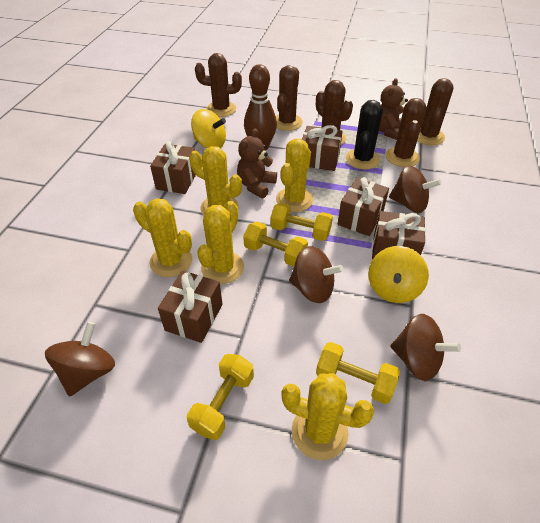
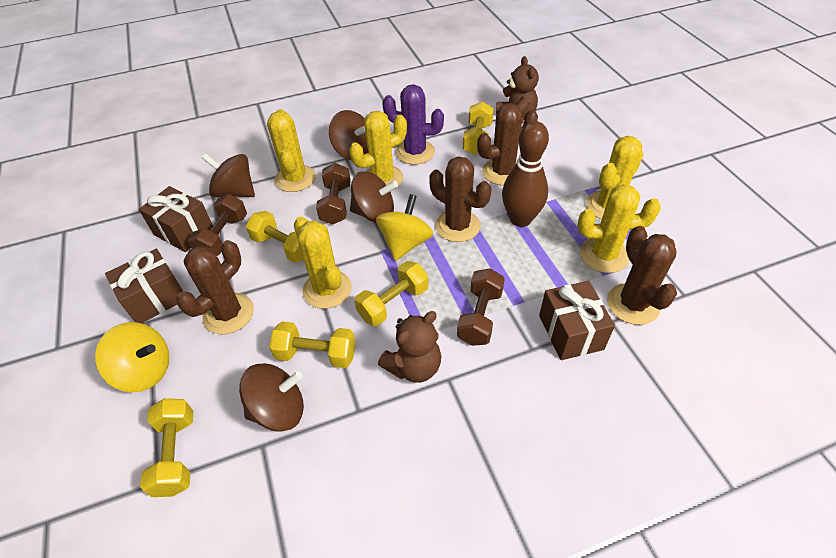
black cactus: [346,100,383,170] = 1 -> none = 0
brown cactus: [195,53,242,117] [276,65,303,131] [316,80,353,145] [385,98,426,167] [417,78,454,145] = 5 -> [176,240,254,334] [429,156,491,242] [477,103,538,186] [607,226,677,325] = 4
brown dumbbell: none = 0 -> [188,194,247,256] [316,163,350,225] [457,268,505,346] = 3
brown gift: [150,141,196,194] [158,271,223,343] [302,125,343,171] [338,177,389,236] [372,211,426,260] = 5 -> [105,249,183,323] [139,186,213,252] [539,281,615,360] = 3
purple cactus: none = 0 -> [382,84,444,165] = 1
yellow dumbbell: [187,354,254,440] [243,221,308,267] [271,202,333,241] [316,342,400,404] = 4 -> [140,398,193,497] [246,211,304,263] [269,321,356,368] [354,261,428,326] [463,101,494,155] = 5

